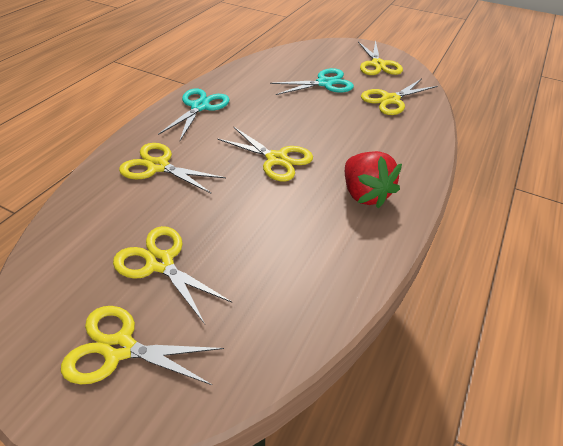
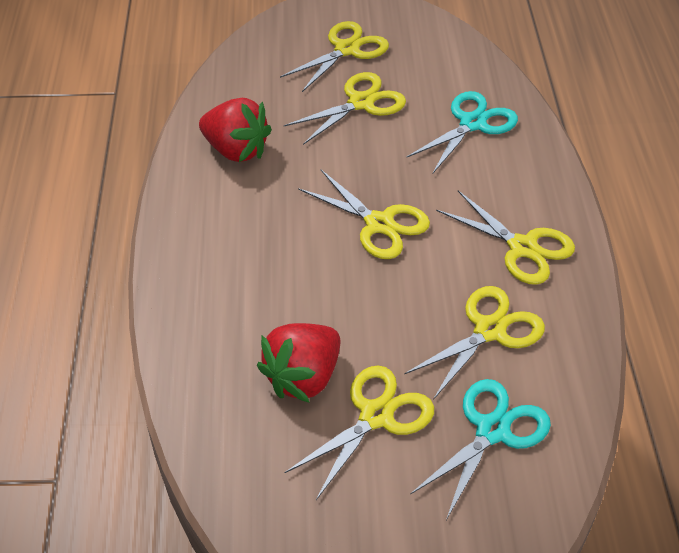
red strawberry: [345,151,402,208] = 1 -> [199,98,272,162] [257,323,341,403] = 2

